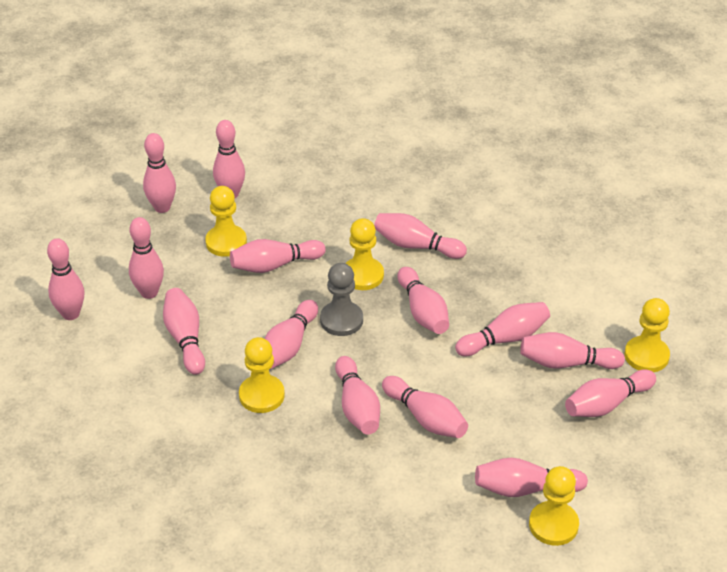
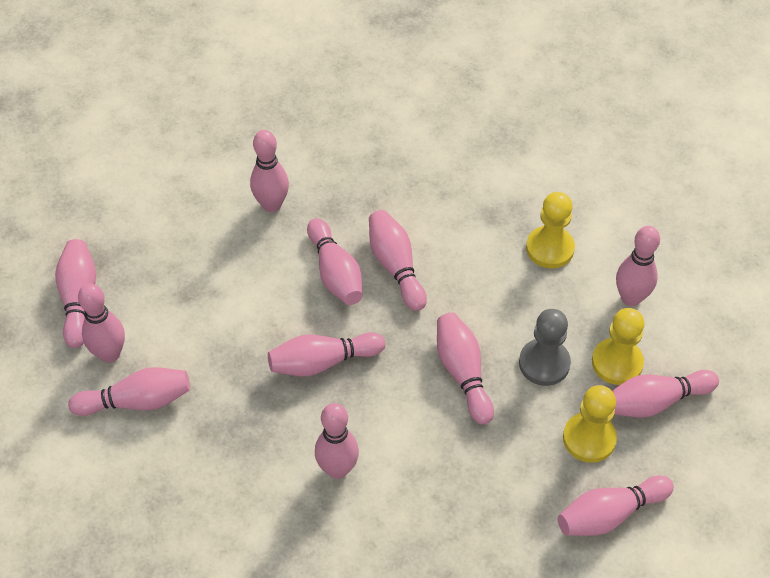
pink bowling pin: [47,238,84,320] [129,217,164,299] [143,133,176,213] [163,288,205,375] [213,120,245,198] [230,239,326,273] [264,300,318,369] [335,356,380,434] [374,213,467,259] [382,376,468,438] [397,267,449,334] [455,302,550,356] [475,458,588,497] [520,332,625,369] [565,369,656,417] = 15 -> [55,239,96,348] [68,367,190,416] [78,283,125,363] [250,130,289,212] [268,332,385,376] [307,218,362,305] [315,403,359,479] [369,210,427,311] [437,313,494,425] [558,475,674,536] [612,370,719,418] [616,226,660,306] = 12
yellow pawn: [205,186,247,257] [239,337,285,413] [345,218,384,290] [529,466,579,546] [624,298,670,372] = 5 -> [526,192,575,268] [563,385,617,463] [592,308,644,385] = 3

